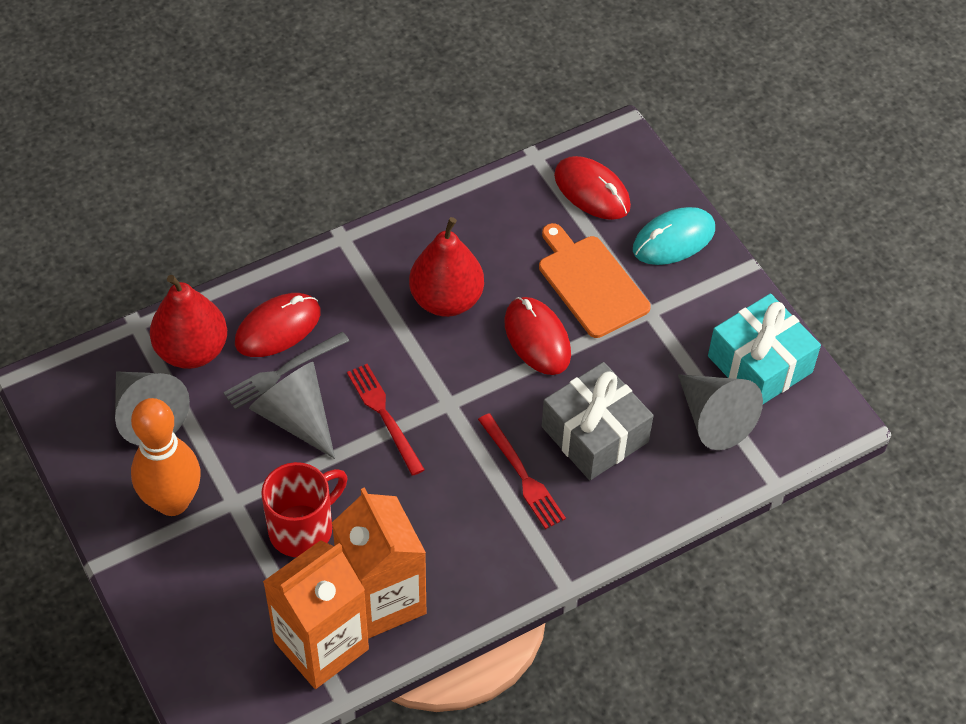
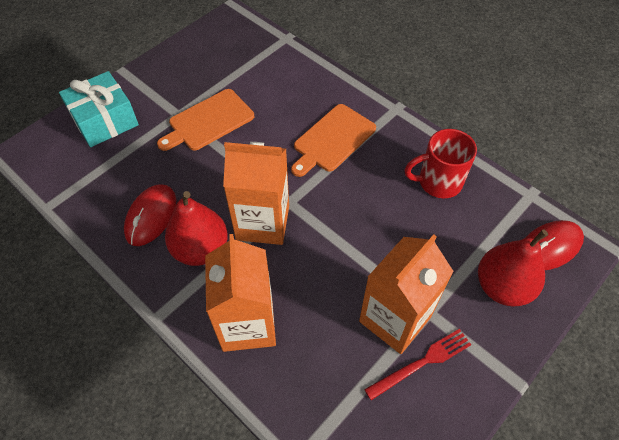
grey cone: [115,371,190,445] [249,362,335,459] [678,374,763,450] = 3 -> none = 0
grey fork: [223,332,349,409] = 1 -> none = 0
grey gift: [542,362,654,480] = 1 -> none = 0
orange bowling pin: [131,398,201,516] = 1 -> none = 0
orange carton: [263,540,369,689] [332,487,426,639] = 2 -> [205,234,276,352] [223,142,289,245] [359,234,454,354] = 3
orange cutting board: [539,223,651,338] = 1 -> [157,89,254,151] [291,104,376,177] = 2
red fork: [347,364,425,476] [478,413,566,529] = 2 -> [364,329,471,400] = 1
red mouse: [235,293,321,357] [504,297,571,375] [554,156,631,220] = 3 -> [124,184,177,246] [526,220,584,270] = 2
turquoise mouse: [633,207,715,265] = 1 -> none = 0

